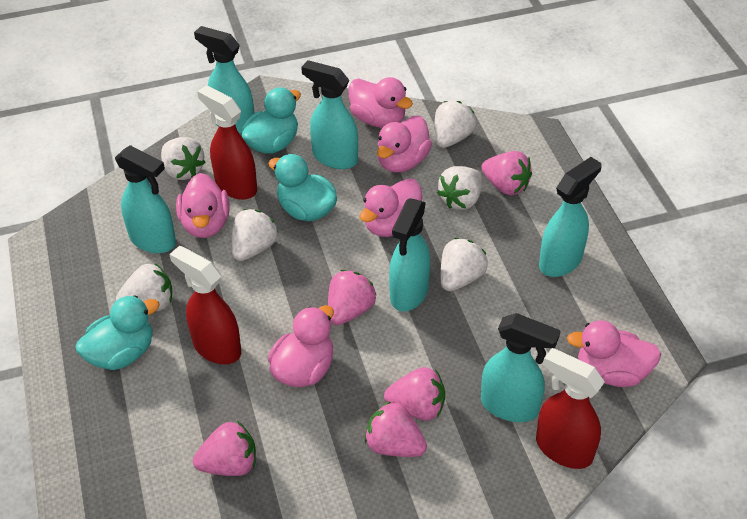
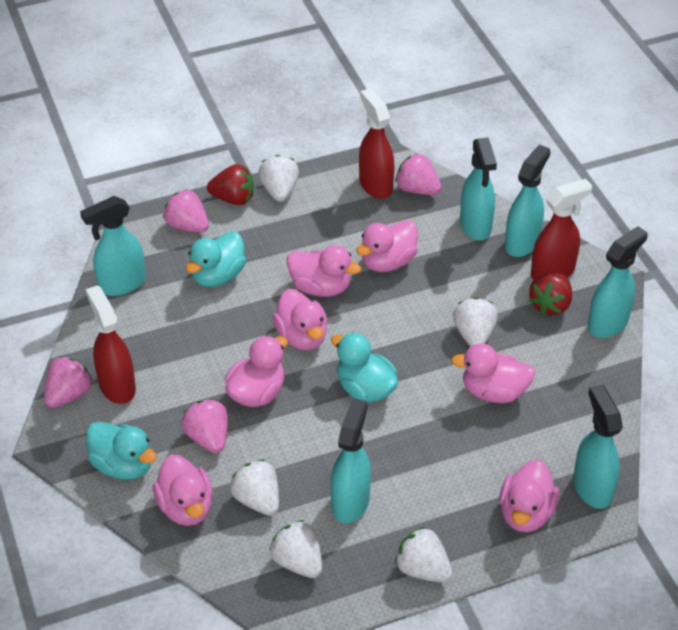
pink duck: [176,173,230,238] [268,305,334,387] [349,77,413,128] [360,178,422,237] [377,116,432,173] [567,320,661,387] = 6 -> [153,454,213,526] [225,336,288,407] [272,289,328,350] [287,245,361,297] [356,220,418,272] [451,343,535,403] [500,460,559,532] = 7
pink strawberry: [193,421,256,476] [328,270,376,325] [365,401,427,457] [384,367,445,421] [481,151,532,195] = 5 -> [44,356,93,408] [163,189,209,233] [181,399,228,453] [395,153,441,195] = 4
red strawberry: none = 0 -> [207,164,254,205] [529,273,572,315] = 2
white strawberry: [116,263,173,311] [161,137,206,180] [232,209,279,261] [434,101,476,148] [437,166,483,210] [441,238,488,291] = 6 -> [230,460,279,516] [258,155,299,202] [270,520,322,578] [395,527,453,582] [453,297,498,346] = 5

